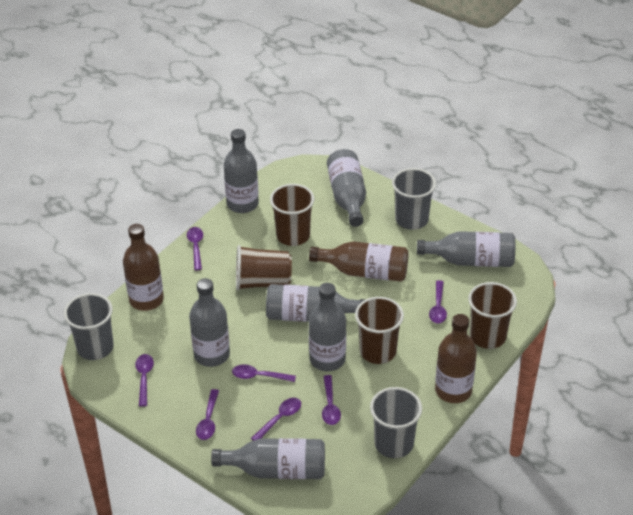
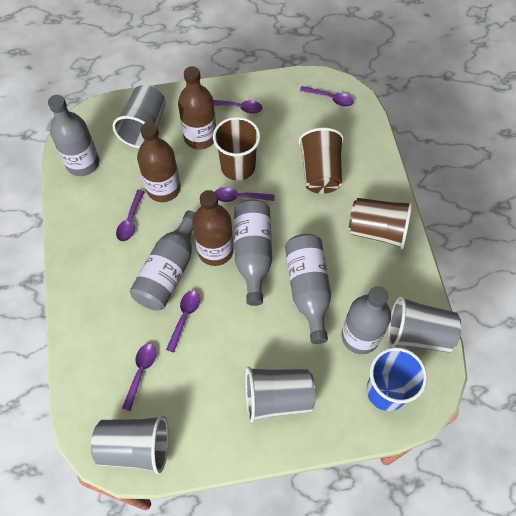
blue cup: none = 0 -> [367,347,427,411] = 1
brown cup: [236,245,292,290] [270,184,314,246] [355,297,404,364] [468,282,517,349] = 4 -> [213,117,260,181] [298,127,344,194] [348,198,413,249] = 3
grey bottle: [189,278,230,367] [211,438,325,479] [224,129,259,213] [266,284,366,322] [309,283,346,371] [327,149,366,227] [417,231,515,267] = 7 -> [48,95,99,176] [130,210,195,311] [234,200,272,306] [285,234,331,344] [342,286,391,354] = 5
grey cup: [64,293,114,360] [370,387,422,458] [392,168,436,230] = 3 -> [91,415,169,474] [113,85,166,148] [245,367,316,422] [388,296,461,353] = 4
purple spoon: [135,354,154,407] [187,227,203,270] [196,389,219,440] [232,365,296,382] [251,398,301,441] [322,375,341,425] [429,280,447,324] = 7 -> [116,190,145,241] [122,344,156,411] [166,291,200,353] [214,100,262,114] [215,187,275,202] [300,86,354,106] = 6

